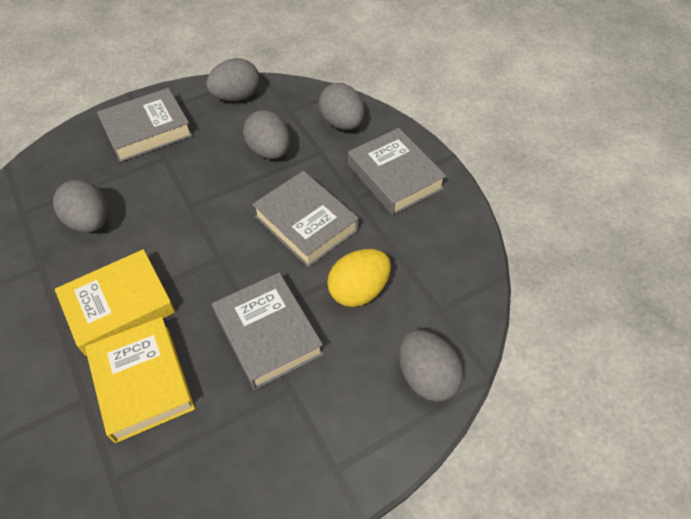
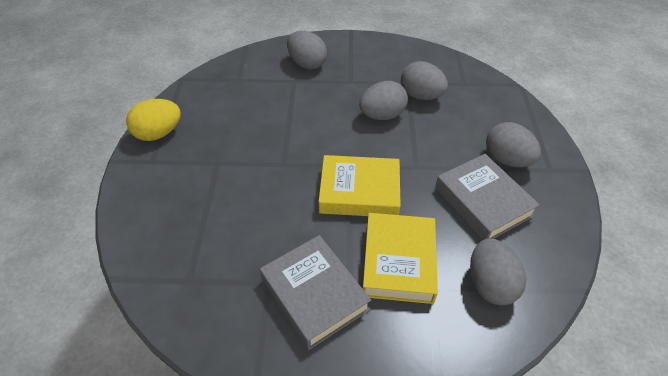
grey book: [97,88,193,162] [212,272,324,390] [252,171,359,267] [348,128,446,215] = 4 -> [260,235,371,350] [435,154,540,240] = 2

